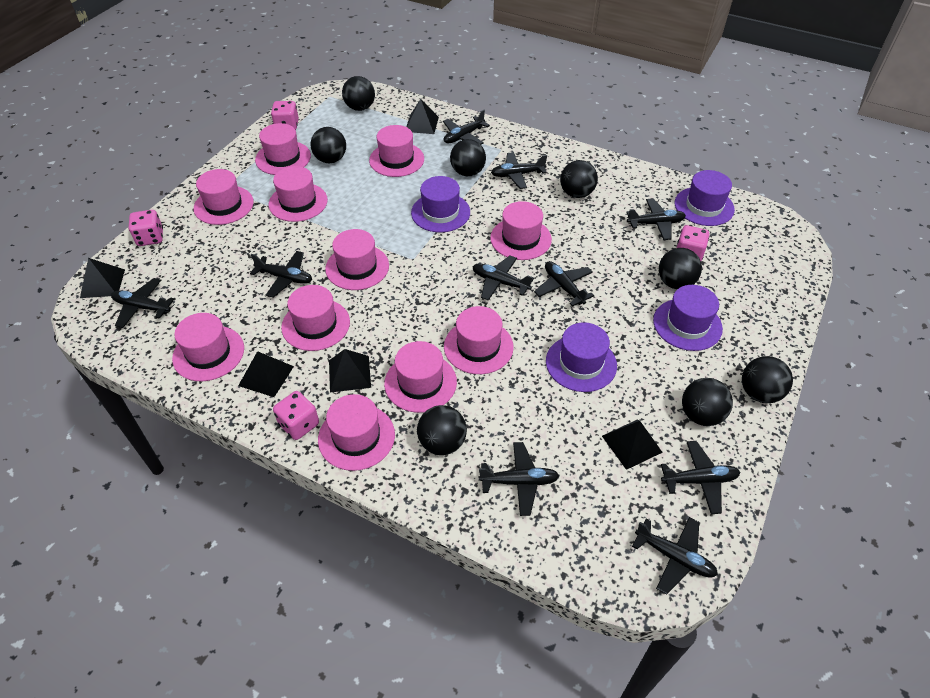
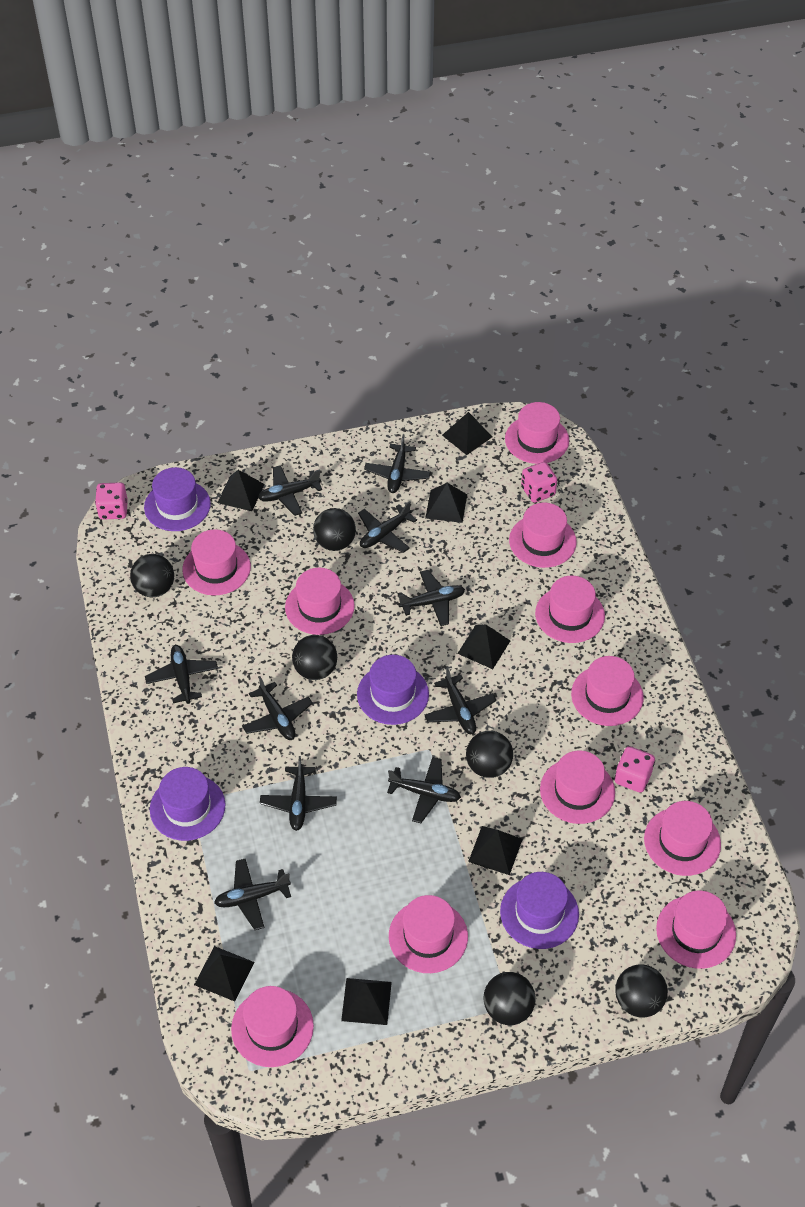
black ball: [310,127,346,163] [342,76,375,111] [417,405,467,455] [450,139,486,176] [560,160,598,198] [659,248,702,289] [682,378,733,426] [742,356,793,403] = 8 -> [130,554,174,598] [292,635,337,680] [313,508,356,551] [466,731,513,778] [483,972,536,1025] [615,964,668,1018] = 6
black pyramid: [80,258,125,298] [238,351,294,397] [329,349,371,392] [406,99,439,134] [602,420,663,470] = 5 -> [194,946,255,1001] [217,470,265,511] [341,978,392,1025] [425,483,467,523] [442,412,492,455] [457,624,511,669] [468,826,523,875] = 7
pink dice: [129,210,163,246] [271,101,299,130] [273,391,319,440] [677,225,709,261] = 4 -> [95,482,128,520] [521,462,557,503] [615,746,655,793] = 3

